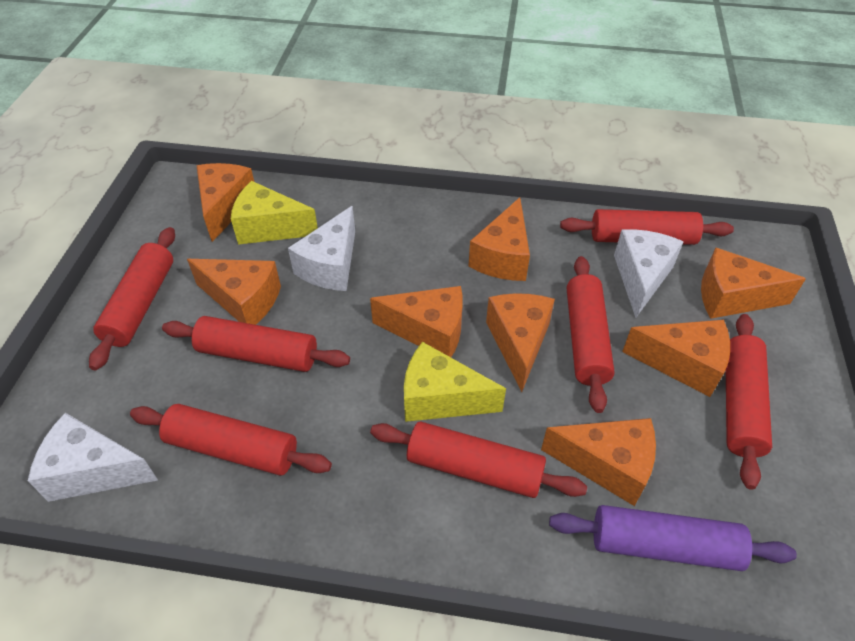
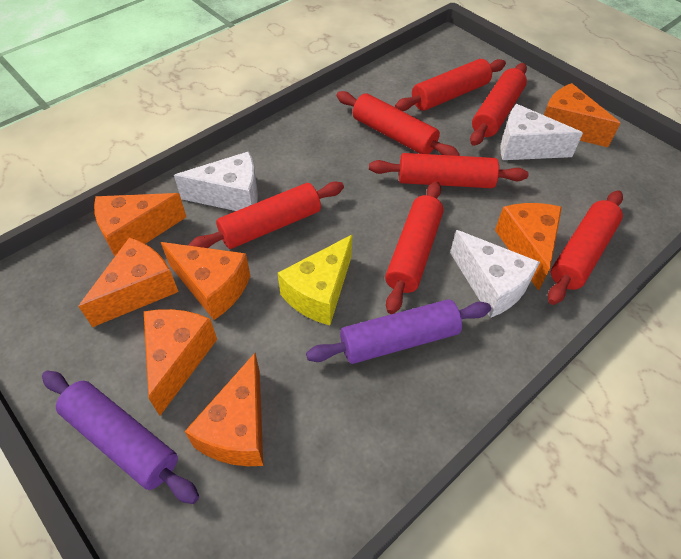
orange cheese: [187,259,281,325] [196,163,254,242] [370,286,463,357] [468,197,530,281] [486,293,555,392] [541,418,656,506] [622,320,730,397] [701,248,806,319] = 8 -> [78,237,179,327] [94,193,186,256] [144,309,217,416] [161,242,250,320] [184,353,263,466] [495,203,562,291] [544,83,620,147] = 7
purple rolling pin: [549,505,797,571] = 1 -> [42,371,199,504] [306,299,491,364] = 2
yellow cheese: [231,181,318,245] [404,342,506,422] = 2 -> [278,234,353,325] = 1

